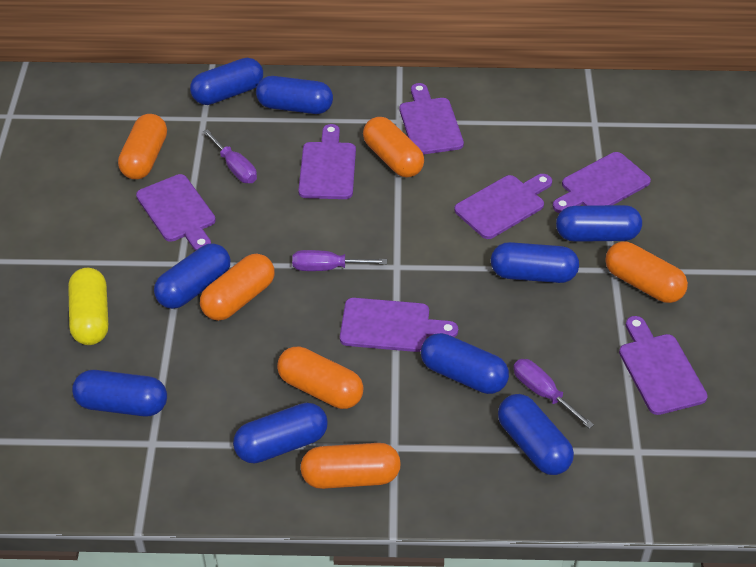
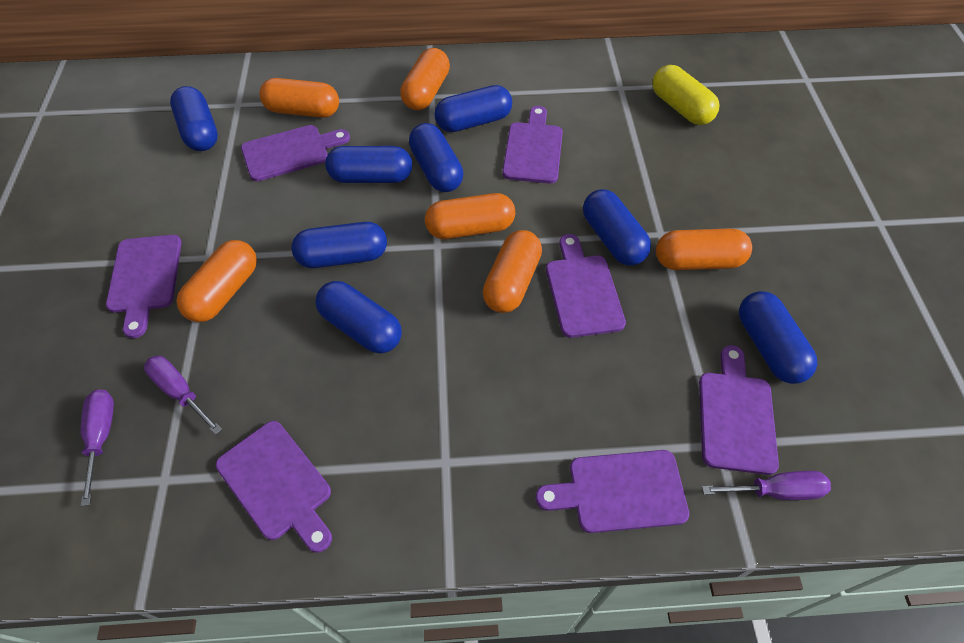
blue capsule: [72,370,167,417] [154,243,230,309] [190,58,263,105] [233,403,328,464] [256,76,333,114] [421,333,509,394] [491,242,579,283] [498,394,574,475] [556,205,642,242] = 9 -> [170,86,218,151] [291,222,387,268] [316,281,402,354] [325,146,412,183] [409,123,463,192] [434,85,512,132] [583,189,651,265] [739,291,817,384] = 8

